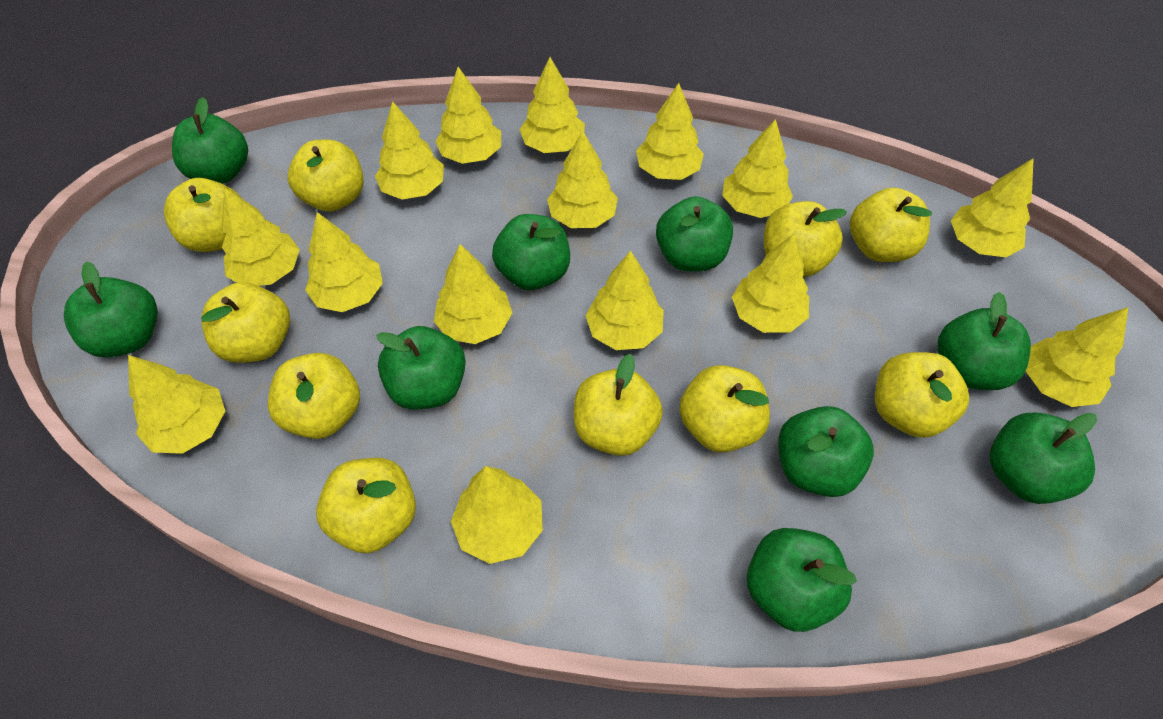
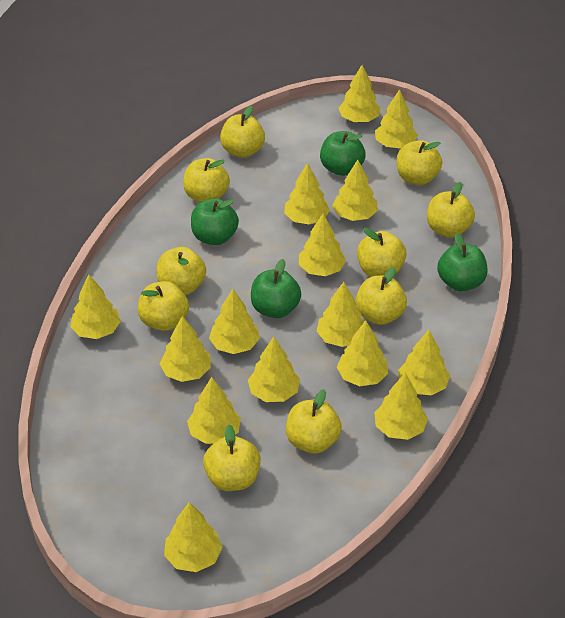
green apple: [64,261,158,357] [172,97,248,184] [376,326,466,409] [492,214,570,290] [656,196,733,271] [747,528,857,632] [779,406,874,497] [938,292,1031,390] [990,413,1097,504] = 9 -> [191,198,239,245] [251,259,301,318] [320,131,366,176] [437,233,487,291] = 4

